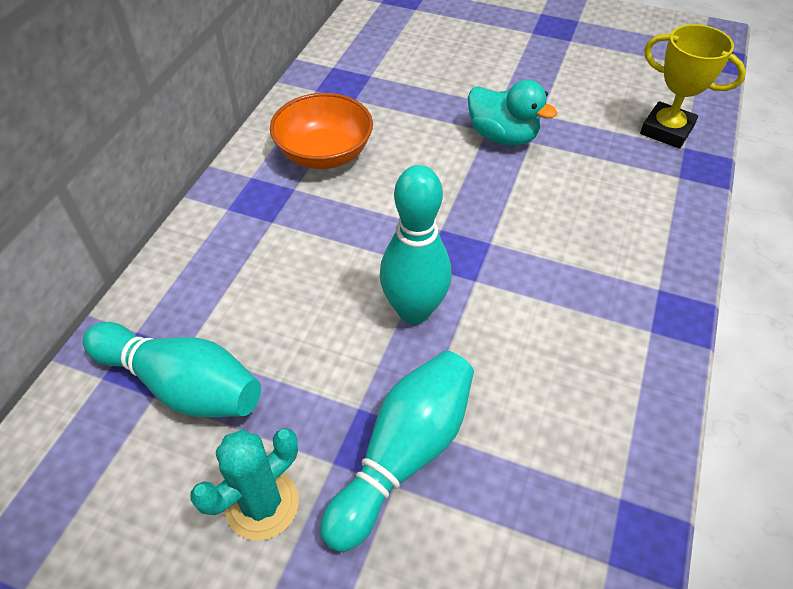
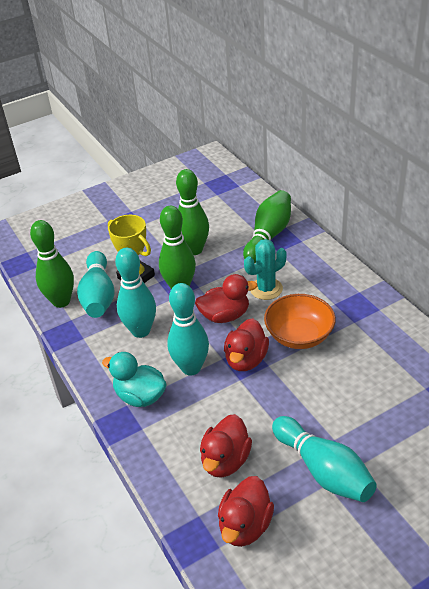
green bowling pin: none = 0 -> [30,220,74,308] [159,206,196,289] [176,169,209,255] [243,190,291,263] = 4
red duck: none = 0 -> [195,274,258,323] [200,414,252,478] [218,476,274,547] [224,318,269,371] = 4
turquoise bowling pin: [83,322,261,417] [320,351,474,552] [379,165,452,324] = 3 -> [77,251,115,318] [115,248,156,338] [167,283,209,375] [272,416,377,502] = 4

